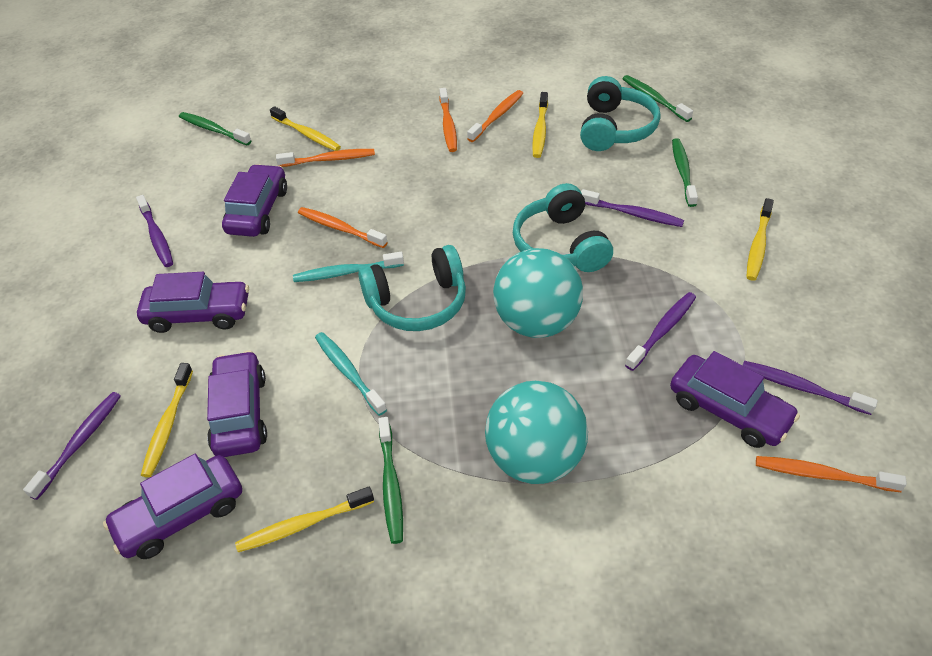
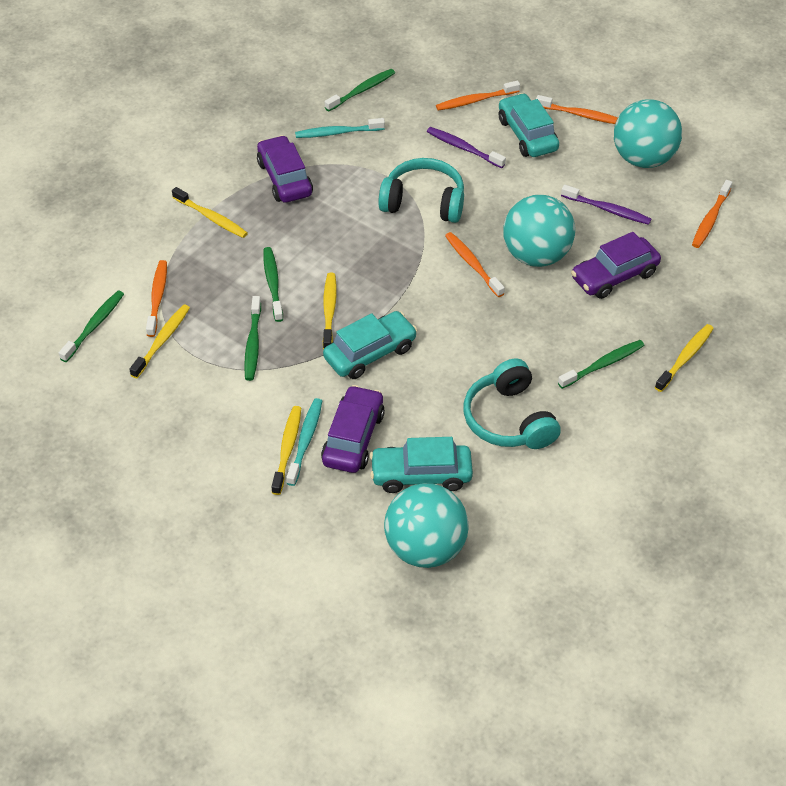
green toothbrush: [179,112,251,145] [378,417,403,544] [622,75,693,122] [672,138,698,207] = 4 -> [59,291,124,362] [244,296,261,381] [263,247,283,322] [325,69,395,111] [558,340,645,389] = 5
purple car: [103,454,242,559] [137,272,249,333] [207,351,267,457] [222,164,287,237] [670,351,800,448] = 5 -> [257,135,313,203] [321,385,385,473] [571,232,661,299] = 3
purple toothbrush: [23,392,121,500] [136,195,173,267] [581,189,684,227] [625,292,696,371] [743,361,878,415] = 5 -> [427,127,506,168] [561,185,651,225] = 2
turquoise ball: [485,381,588,484] [493,248,583,338] = 2 -> [384,483,469,568] [503,195,575,267] [614,99,682,168] = 3
turquoise car: none = 0 -> [323,311,417,379] [370,437,473,493] [499,93,559,157] = 3
turquoise headphones: [358,245,466,331] [513,183,613,272] [580,76,660,151] = 3 -> [378,158,464,223] [463,359,561,449] = 2

